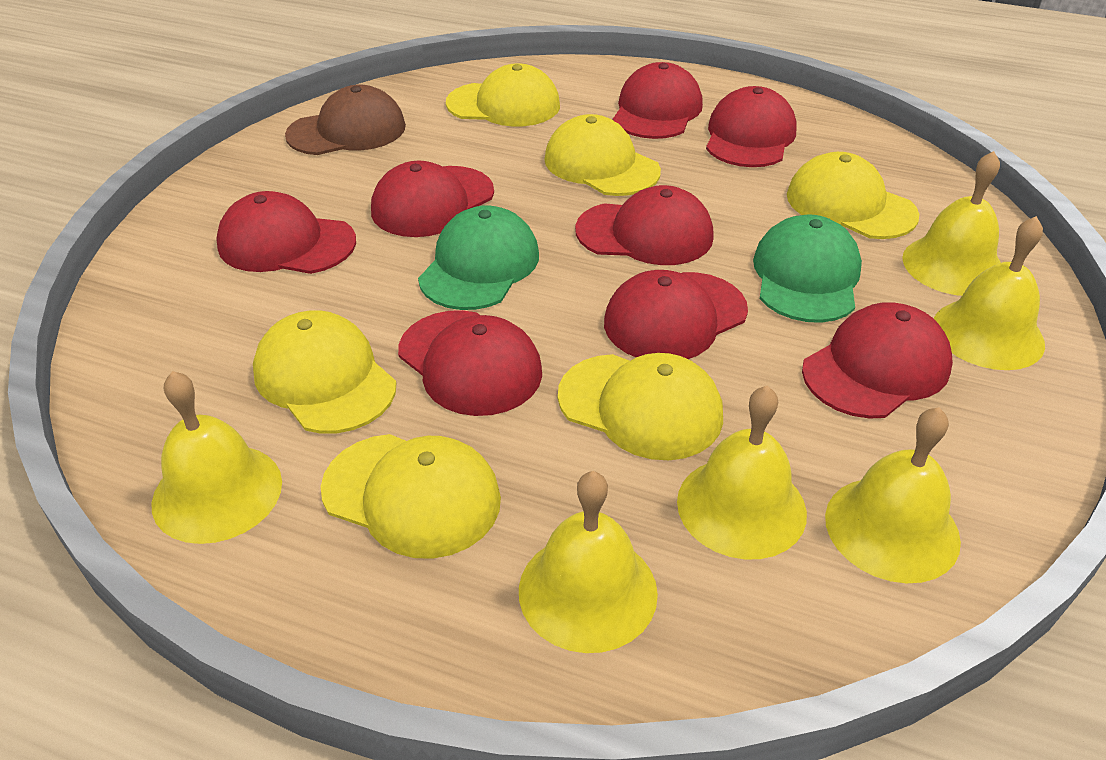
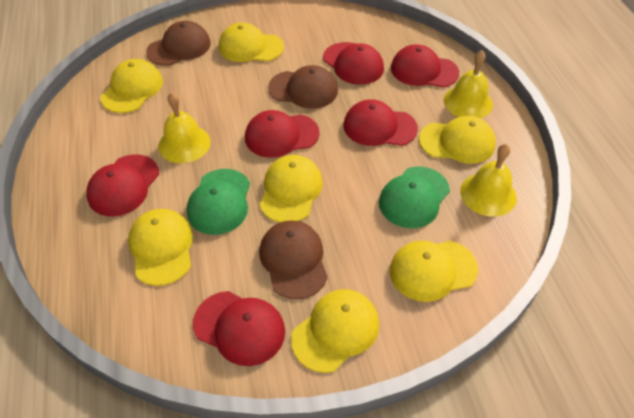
brown cap: [285,85,406,155] = 1 -> [146,21,211,66] [259,220,328,299] [268,65,338,109] = 3
red cap: [216,191,356,274] [371,161,494,237] [398,310,542,416] [575,185,714,265] [604,270,748,359] [613,62,703,139] [706,86,797,167] [802,302,953,419] = 8 -> [86,155,159,216] [193,291,285,366] [245,110,320,158] [323,42,384,85] [344,99,418,146] [391,44,459,88] = 6
yellow bell: [151,371,282,544] [519,471,658,653] [677,386,807,560] [825,407,961,583] [902,151,1001,296] [934,216,1045,370] = 6 -> [158,92,211,163] [444,50,493,118] [460,144,517,217] = 3
yellow cap: [253,310,396,434] [321,434,501,559] [446,63,560,127] [544,114,661,196] [558,353,723,460] [787,152,919,239] = 6 -> [101,59,163,113] [128,209,193,286] [219,23,284,62] [259,155,323,223] [291,289,379,373] [390,240,478,302] [419,116,496,164] = 7

